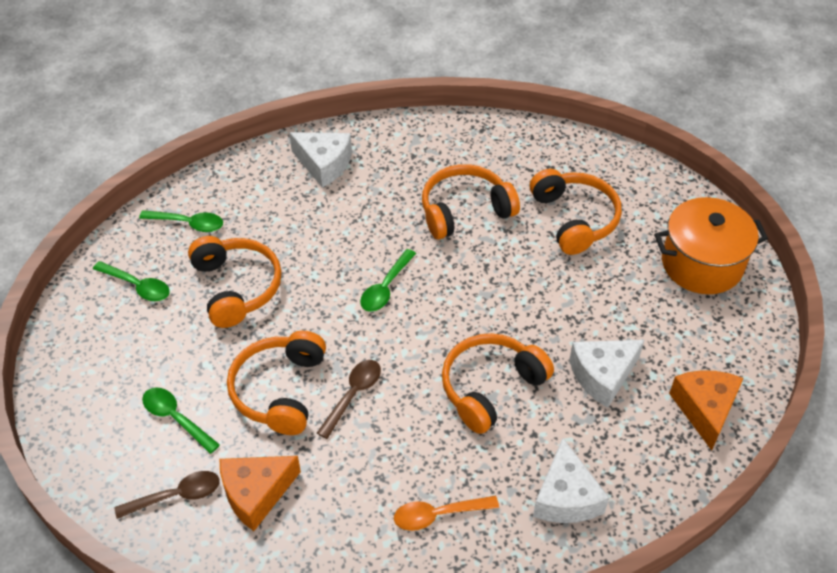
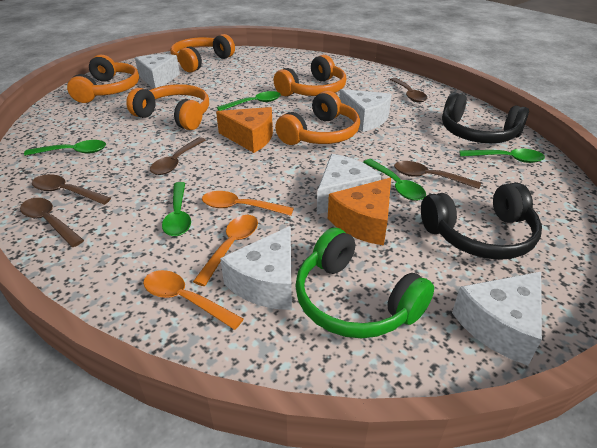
black headphones: none = 0 -> [421,183,542,260] [442,92,529,143] = 2
brown spoon: [114,471,220,519] [317,360,381,439] = 2 -> [20,198,84,247] [32,174,111,205] [150,137,206,175] [390,78,427,103] [394,161,481,189] = 5
green headphones: none = 0 -> [295,228,434,338] = 1
green spoon: [93,261,170,301] [139,210,223,232] [142,388,220,454] [360,249,416,312] = 4 -> [24,140,106,156] [162,182,191,236] [217,91,281,111] [363,159,426,201] [459,149,545,163] = 5
orange pot: [654,197,768,294] = 1 -> none = 0
orange spoon: [394,496,499,531] = 1 -> [143,270,243,330] [193,215,258,286] [202,191,294,216] = 3
white cheese: [289,132,352,188] [533,438,609,523] [569,340,644,408] = 3 -> [135,54,180,88] [220,226,292,310] [317,154,381,214] [339,89,392,132] [452,272,542,365] = 5

